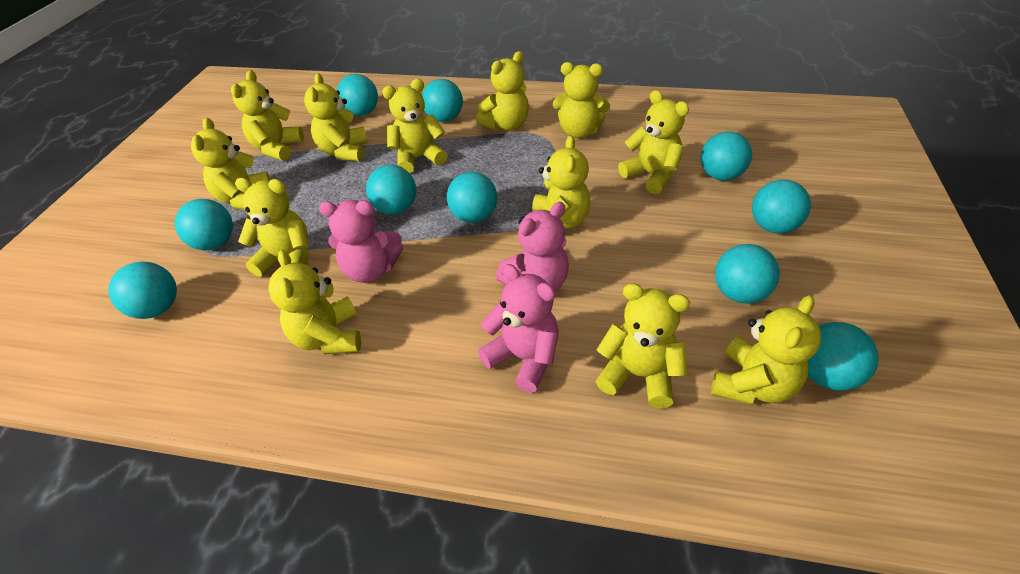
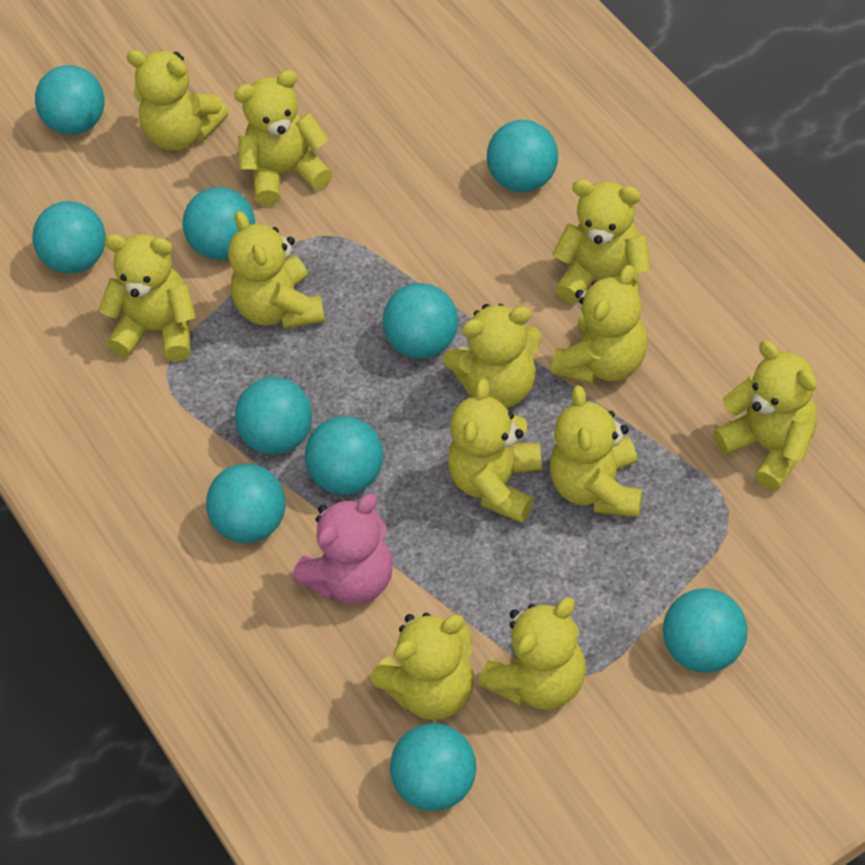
pink teddy bear: [319,200,403,283] [478,264,559,393] [496,202,569,291] = 3 -> [292,494,393,605] = 1

